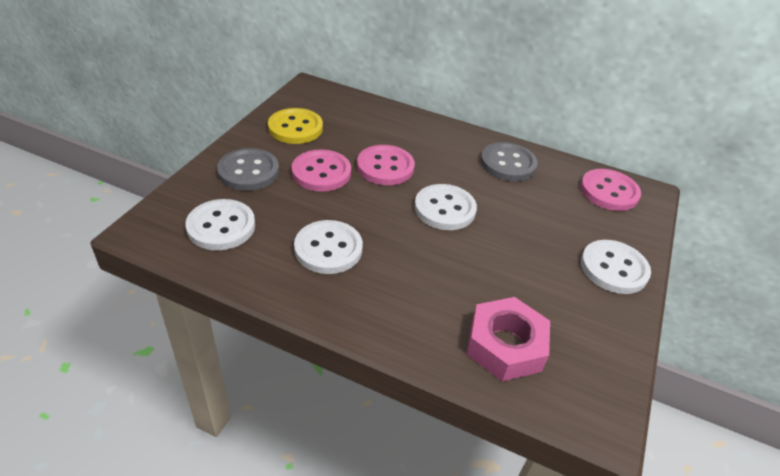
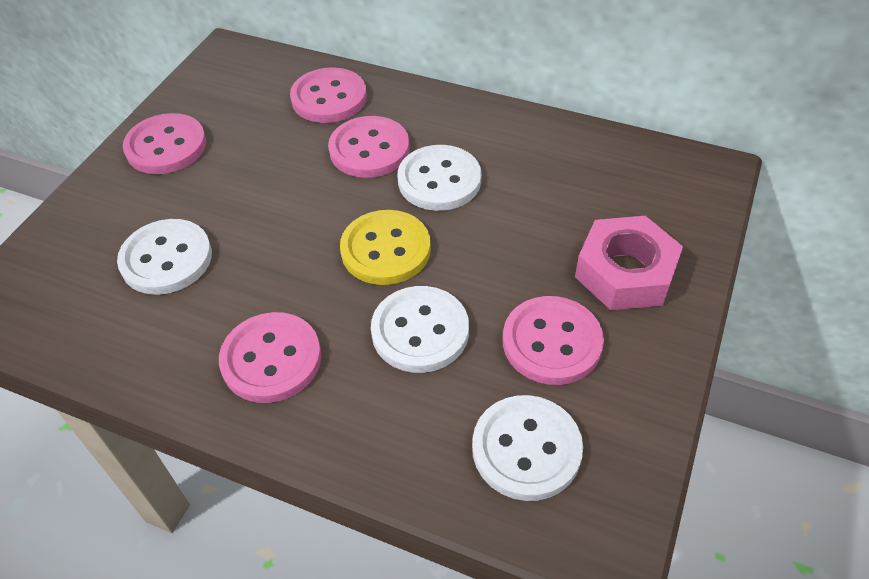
grey button: [217,148,279,191] [481,142,537,181] = 2 -> none = 0
pink button: [292,149,351,192] [357,145,415,185] [580,169,641,211] = 3 -> [123,113,206,174] [219,312,321,403] [290,67,367,123] [328,116,410,178] [503,296,604,385] = 5

